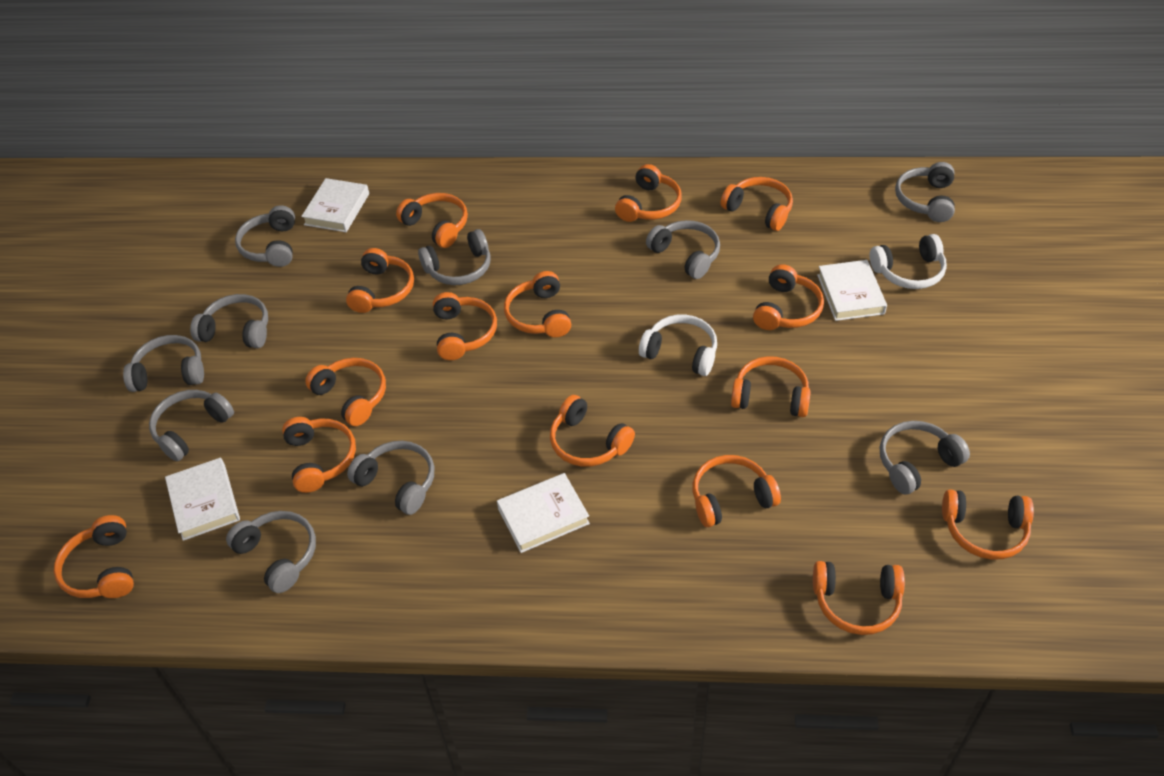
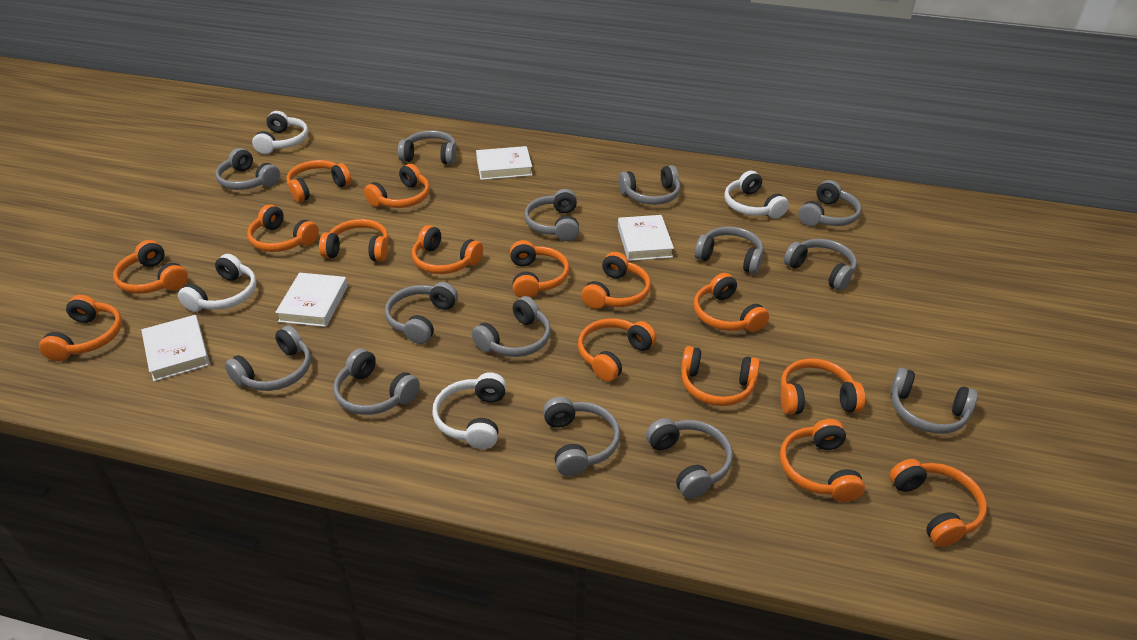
grey headphones: [123,335,204,392] [149,390,234,461] [190,294,268,348] [226,511,316,593] [235,205,295,267] [347,441,434,515] [418,229,491,285] [646,220,720,279] [880,421,970,495] [895,162,955,222] = 10 -> [215,148,280,190] [225,326,311,391] [333,348,420,415] [385,282,458,344] [398,130,456,165] [472,296,551,357] [524,189,579,241] [543,397,620,476] [618,165,680,205] [646,418,733,499] [695,227,764,274] [784,239,857,291] [798,180,862,226] [890,367,978,434] = 14
white headphones: [639,315,717,376] [870,234,947,289] = 2 -> [178,254,256,312] [252,111,308,154] [432,372,506,449] [724,171,789,218] = 4

